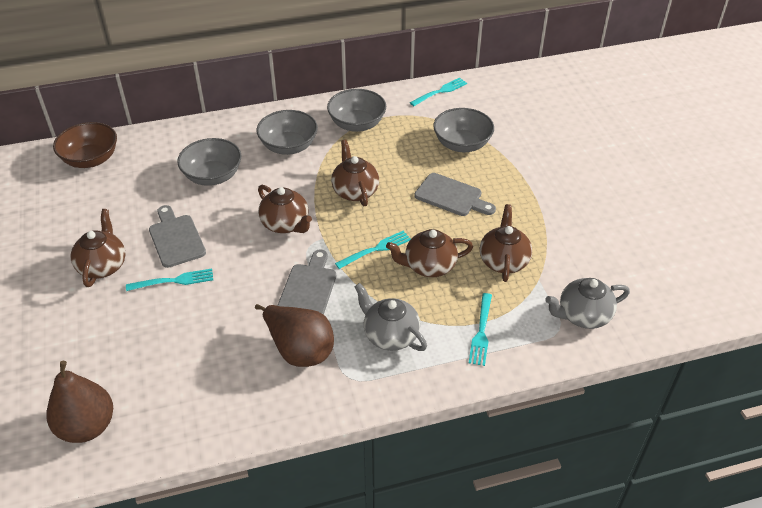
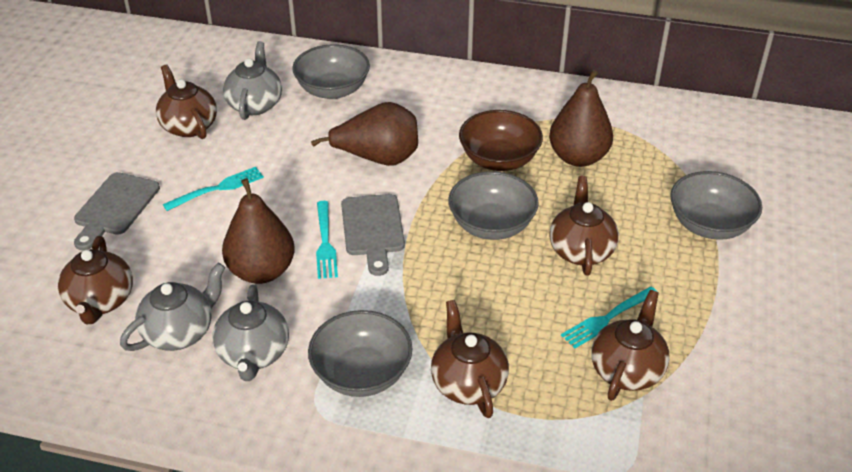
brown pear: [47,361,113,443] [255,304,334,367] = 2 -> [222,178,295,284] [311,102,418,166] [549,70,613,167] = 3
grey cutting board: [149,205,206,268] [277,250,336,315] [414,173,496,216] = 3 -> [74,172,160,250] [341,194,405,276] = 2
grey teapot: [355,283,427,351] [545,278,630,329] = 2 -> [120,263,225,351] [212,284,289,381] [223,41,282,120] = 3
turquoise fork: [126,268,213,291] [335,231,411,269] [410,78,467,106] [469,293,492,366] = 4 -> [163,167,264,211] [316,201,338,279] [561,287,657,348] = 3

